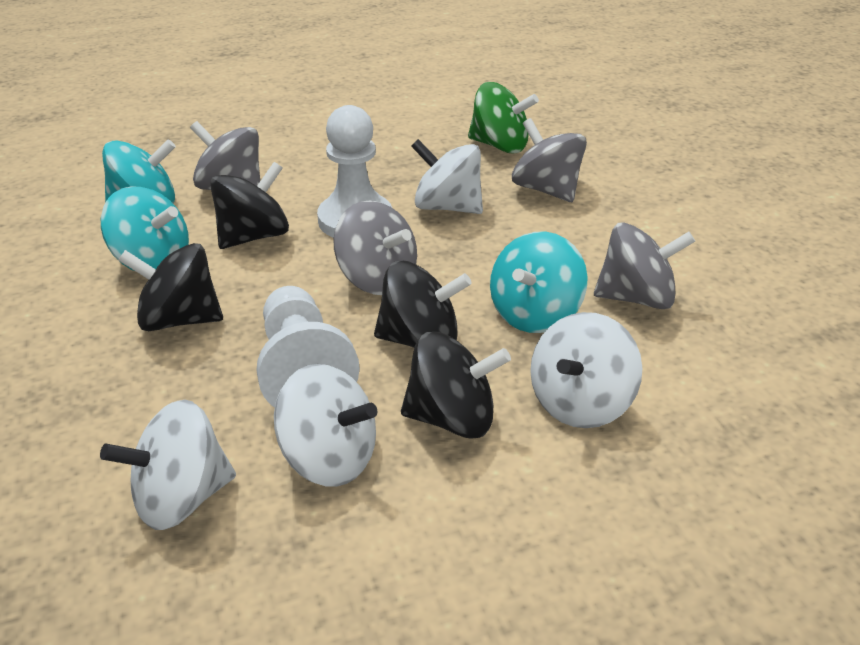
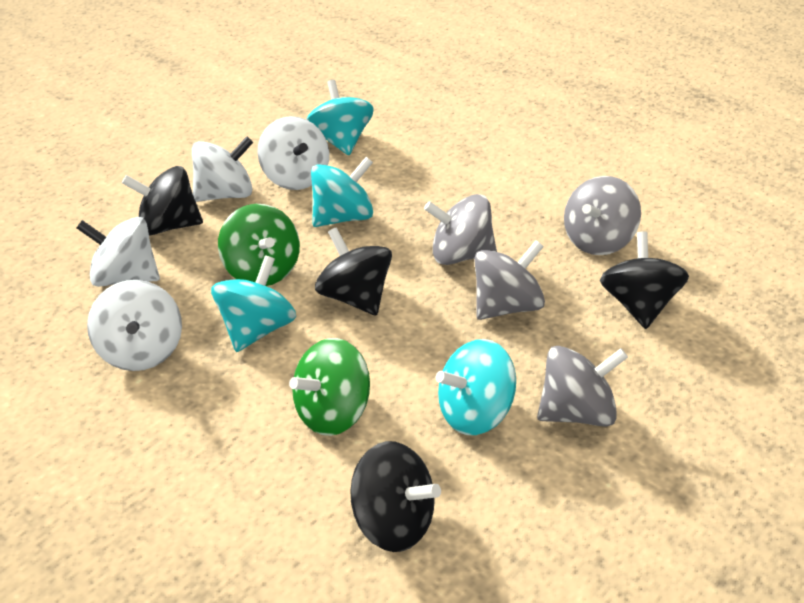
green spinning top: [468,82,539,154] = 1 -> [218,204,300,286] [289,338,370,436] = 2
turquoise spinning top: [101,186,189,272] [102,139,176,204] [490,231,588,333] = 3 -> [211,255,296,352] [306,80,374,155] [311,157,373,227] [436,339,516,435] = 4
white pawn: [256,286,360,408] [317,105,392,238] = 2 -> none = 0

